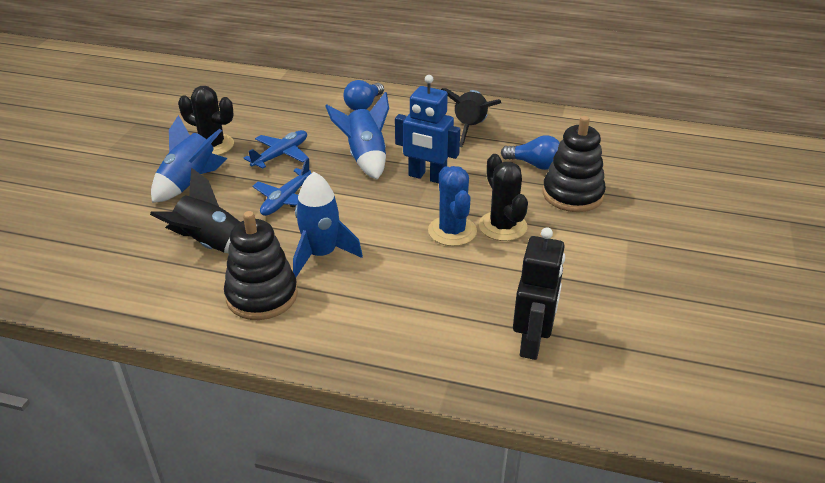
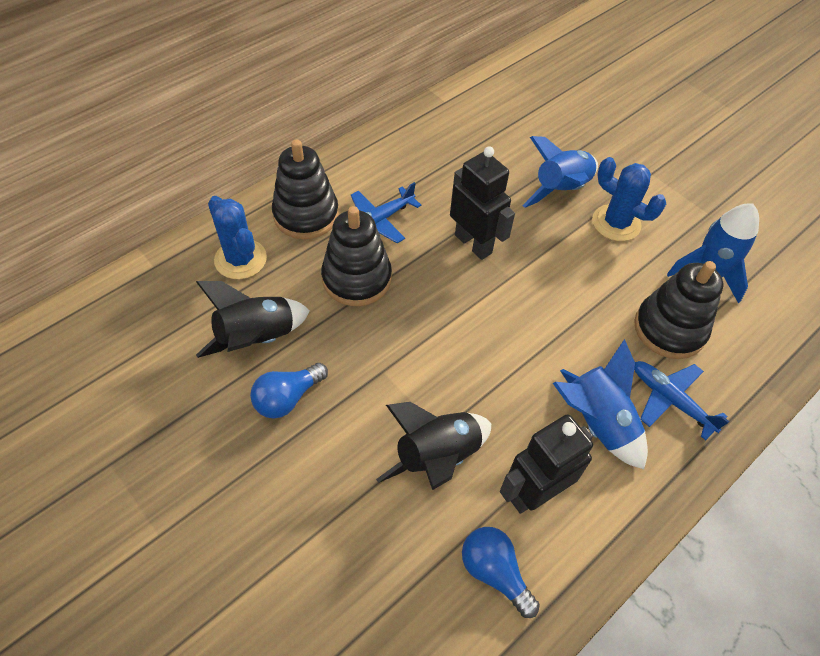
black cactus: [178,86,234,155] [479,154,528,241] = 2 -> none = 0
black robot: [513,227,565,360] = 1 -> [450,146,515,260] [500,414,593,514] = 2
black stacking toy: [224,211,298,320] [543,116,606,212] = 2 -> [272,139,339,239] [321,206,392,306] [634,261,723,359] = 3
blue cactus: [428,166,477,246] = 1 -> [208,196,267,279] [592,157,666,241] = 2
blue robot: [395,75,460,183] = 1 -> none = 0

